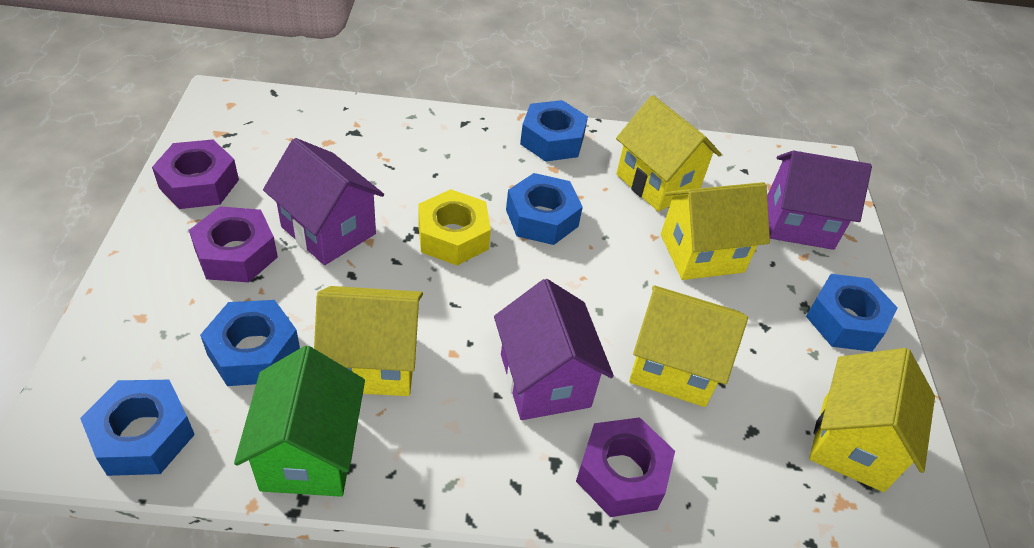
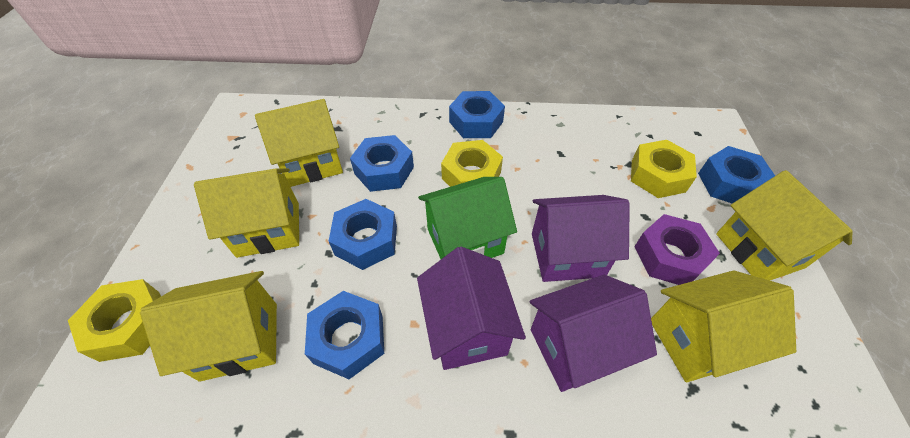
purple nut: [152,139,239,209] [189,206,278,282] [576,417,675,517] = 3 -> [634,214,720,285] = 1
yellow nut: [418,189,491,265] = 1 -> [68,279,161,362] [441,140,503,187] [631,140,697,198] = 3

